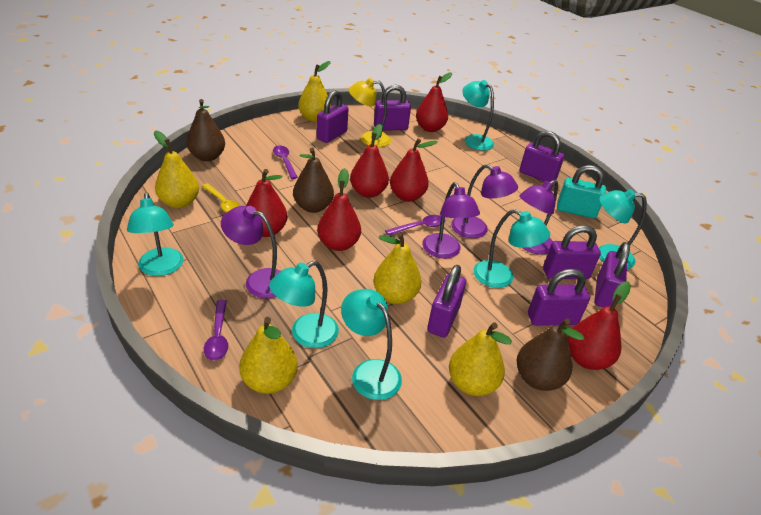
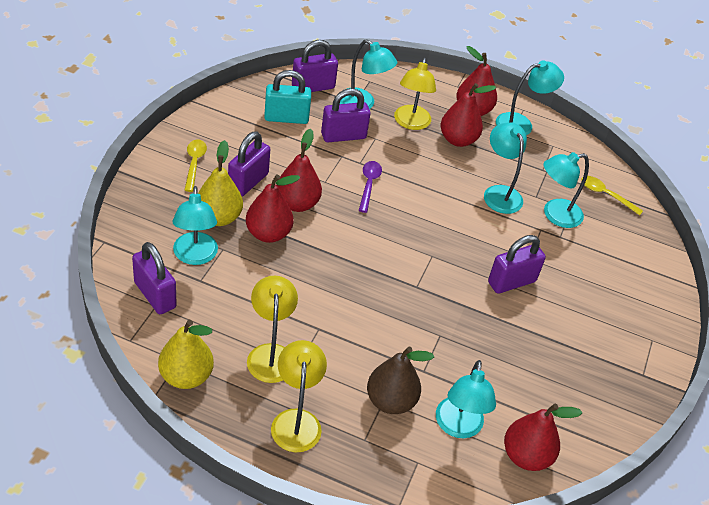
brown pear: [186,99,225,161] [293,148,334,213] [517,318,585,391] = 3 -> [367,346,434,414] = 1
purple lamp: [221,206,280,298] [422,182,480,259] [451,164,518,238] [519,180,558,255] = 4 -> none = 0
purple padlock: [317,90,349,143] [374,85,411,131] [427,265,466,338] [520,131,565,182] [528,269,590,326] [543,225,601,280] [594,242,630,308] = 7 -> [132,242,177,314] [228,132,270,196] [292,40,338,92] [321,88,371,142] [488,235,546,294] = 5
purple spoon: [204,300,228,361] [273,145,298,179] [385,215,446,236] = 3 -> [359,161,382,213] = 1
red pear: [246,169,287,237] [317,168,361,251] [350,124,389,198] [390,138,438,202] [416,72,452,132] [567,282,631,370] = 6 -> [246,175,300,243] [276,129,322,212] [441,83,496,147] [456,46,497,116] [504,403,582,471] = 5
yellow lamp: [349,78,391,147] = 1 -> [247,276,298,383] [271,340,327,452] [394,58,436,130] = 3
yellow pear: [154,130,199,208] [239,317,298,394] [298,61,331,122] [373,232,421,304] [449,322,512,396] = 5 -> [158,320,214,389] [198,140,243,226] = 2
yellow spoon: [202,183,241,213] = 1 -> [184,140,207,192] [581,176,643,216] = 2

